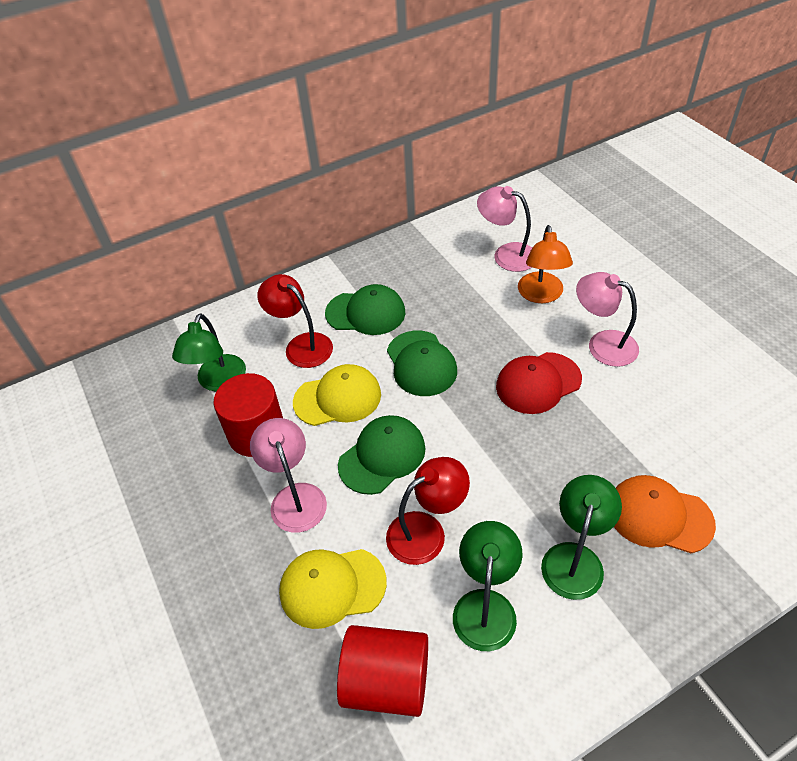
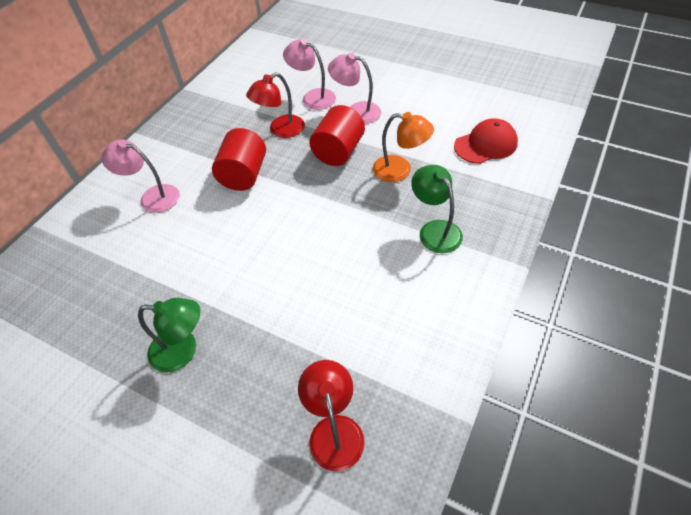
green cap: [325,284,405,335] [338,415,426,495] [387,331,457,396] = 3 -> none = 0
green lamp: [172,313,246,391] [453,521,522,651] [541,475,622,600] = 3 -> [138,298,200,373] [411,165,463,253] = 2
orange cap: [614,475,716,553] = 1 -> none = 0
yellow cap: [279,549,387,629] [293,364,381,426] = 2 -> none = 0

